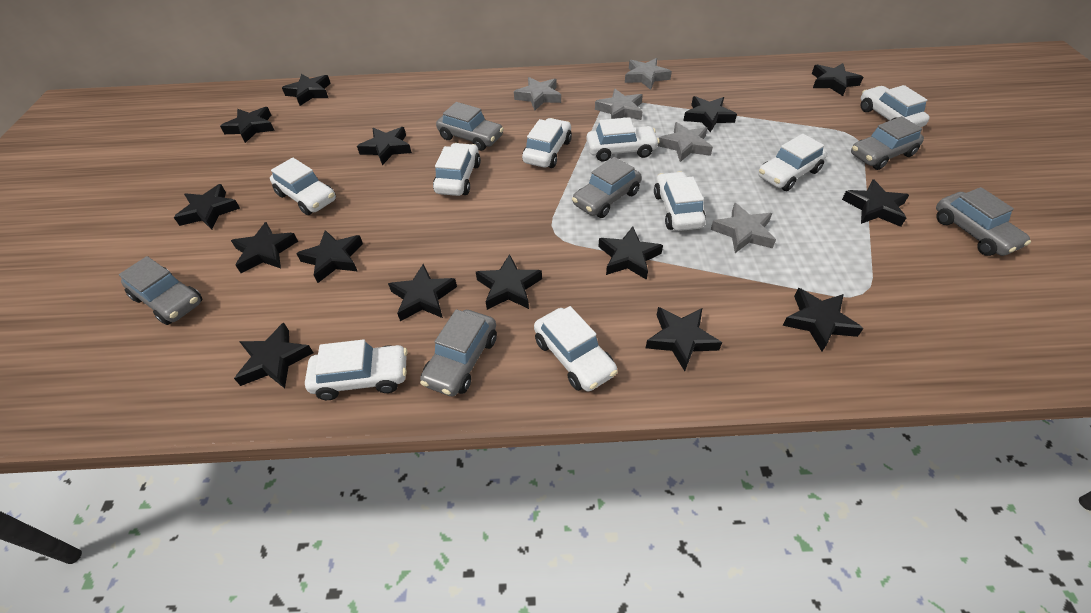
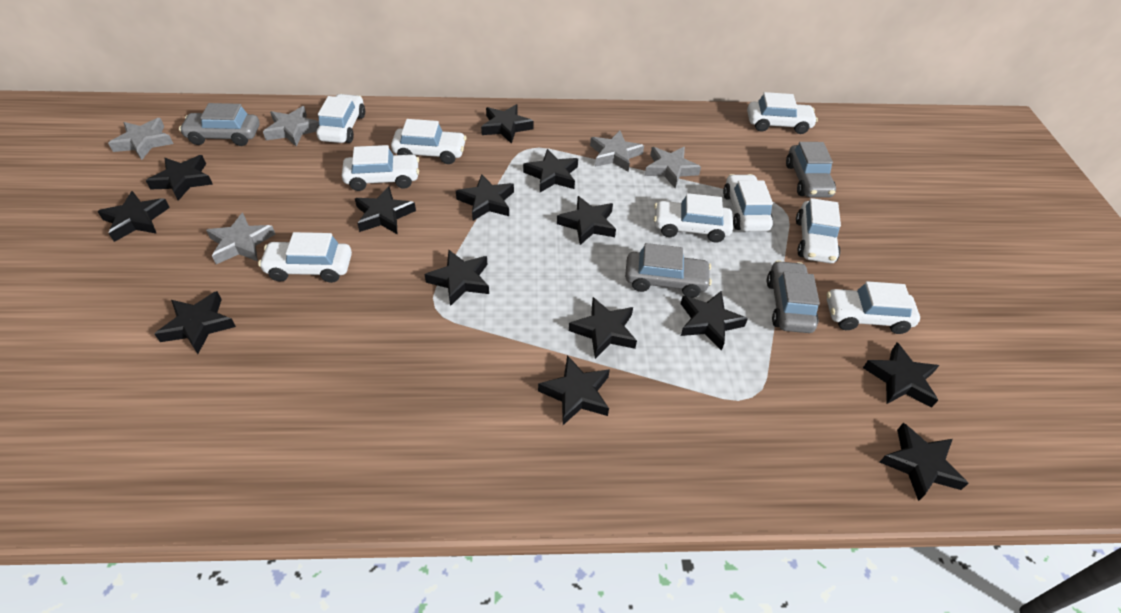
black star: [174,184,240,230] [220,107,275,143] [231,222,298,273] [234,323,313,388] [282,74,331,106] [296,230,363,283] [357,127,412,165] [388,264,457,321] [476,254,542,310] [598,226,663,280] [646,307,722,371] [683,96,737,132] [782,288,864,351] [812,63,863,96] [842,179,909,227] = 15 -> [97,191,170,242] [146,155,213,201] [155,291,236,354] [355,186,416,234] [425,250,489,306] [456,174,514,221] [481,104,534,144] [523,149,578,192] [538,355,610,425] [557,196,616,245] [569,297,637,359] [681,290,748,351] [863,342,939,407] [880,423,969,501] = 14
grey car: [119,256,203,325] [420,309,497,397] [436,102,504,151] [572,157,642,218] [851,116,924,170] [936,187,1031,256] = 6 -> [179,103,260,146] [625,243,712,298] [767,260,820,333] [786,142,836,198] = 4

